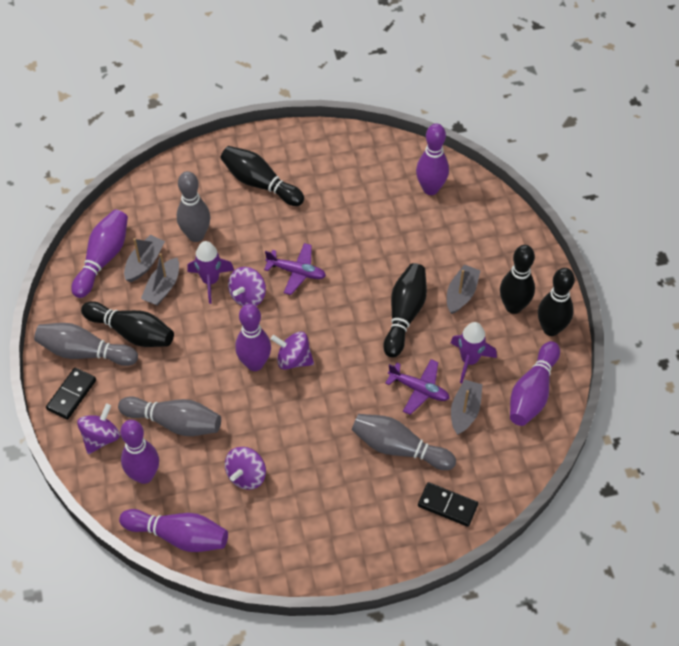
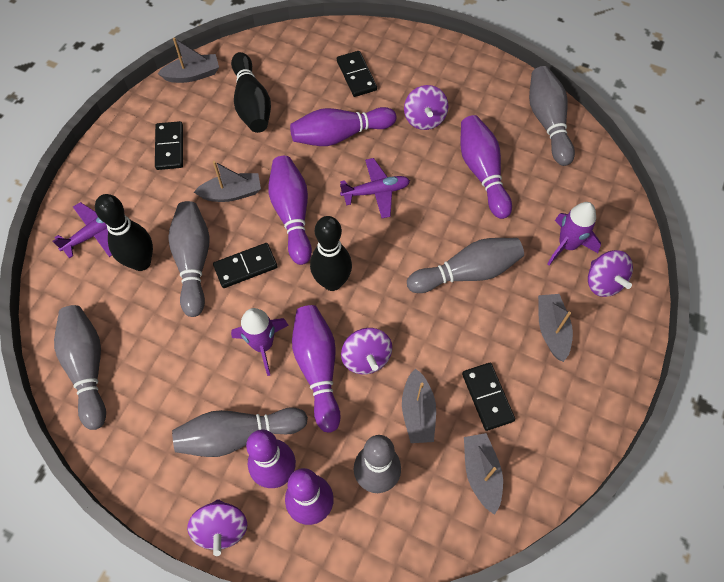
black bowling pin: [81,301,174,347] [220,146,304,206] [384,263,427,358] [500,245,535,314] [538,268,575,336] = 5 -> [95,194,153,271] [231,52,271,133] [310,216,352,291] = 3
black domino: [46,368,96,420] [418,482,478,527] = 2 -> [155,121,183,170] [213,243,278,288] [337,51,377,97] [462,363,515,431] = 4
grey boat: [124,235,165,282] [141,253,179,306] [447,264,481,314] [451,380,483,435] = 4 -> [157,37,219,83] [194,161,261,202] [402,368,436,443] [464,433,503,515] [538,294,573,362] = 5
grey bowling pin: [34,323,138,366] [118,396,221,436] [177,171,210,242] [352,414,456,470] = 4 -> [54,305,106,430] [168,201,210,317] [172,407,308,457] [354,435,401,493] [407,238,524,293] [529,66,575,166] = 6

